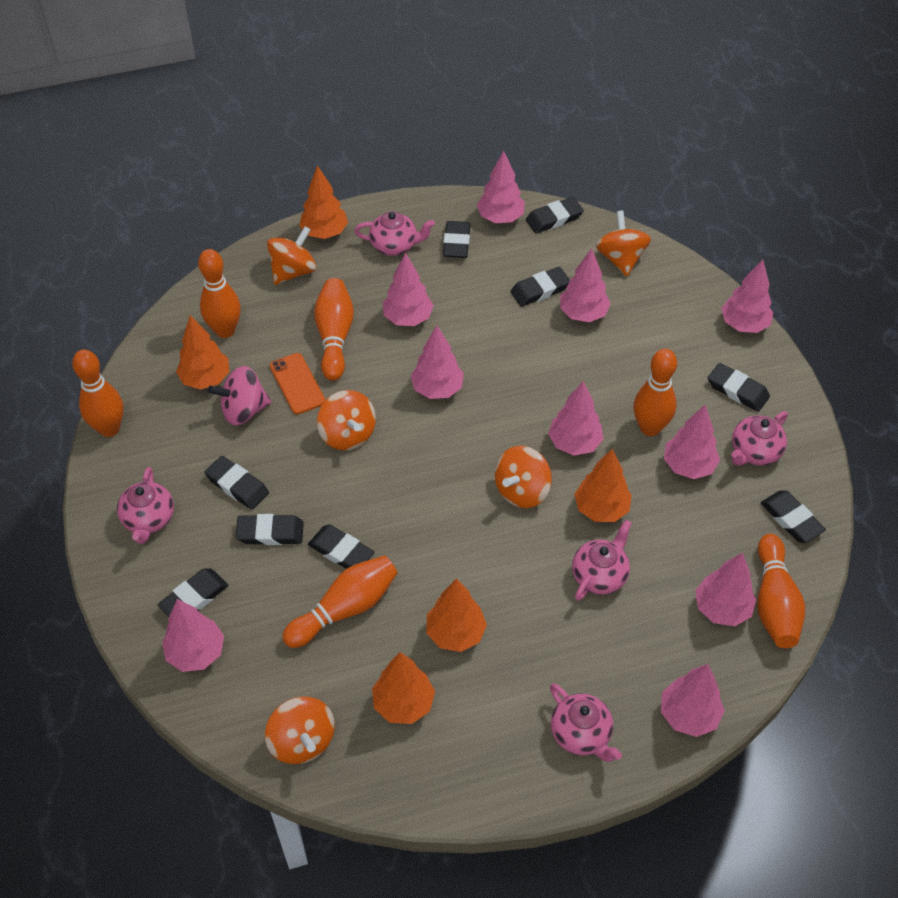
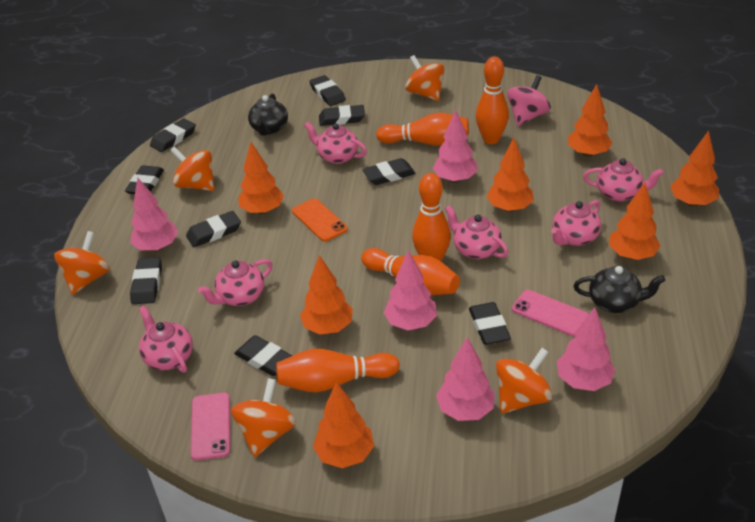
black teapot: none = 0 -> [248,93,288,136] [574,266,665,313] = 2
orange bowling pin: [72,349,124,437] [198,249,241,338] [282,556,398,648] [314,278,354,381] [633,349,677,436] [757,534,805,648] = 6 -> [276,349,400,392] [361,248,460,295] [376,113,469,146] [412,173,451,261] [476,57,509,144] = 5
orange tree: [176,315,229,389] [299,165,348,239] [372,652,435,724] [426,578,487,652] [574,449,632,522] = 5 -> [238,142,284,214] [300,255,353,335] [313,382,374,468] [487,137,534,212] [568,84,612,157] [609,183,660,260] [670,131,719,207] = 7
pink phone: none = 0 -> [191,393,230,461] [512,290,589,336] = 2
pink teapot: [117,467,174,544] [354,212,435,256] [550,683,622,762] [572,520,632,601] [731,411,788,465] = 5 -> [139,306,193,373] [198,259,273,306] [304,122,367,164] [445,205,509,259] [551,200,601,246] [583,158,664,202] = 6
pink tree: [162,599,224,672] [383,252,434,326] [411,325,464,399] [477,151,525,223] [548,381,604,456] [560,248,611,322] [661,664,725,737] [664,404,720,479] [695,553,756,626] [721,260,773,333] = 10 -> [131,178,178,251] [384,250,437,330] [432,110,478,183] [436,337,495,421] [557,307,615,391] = 5

